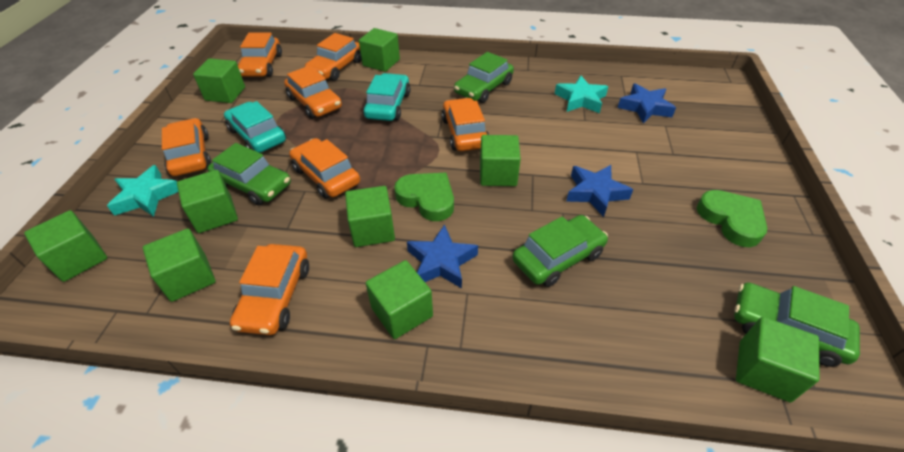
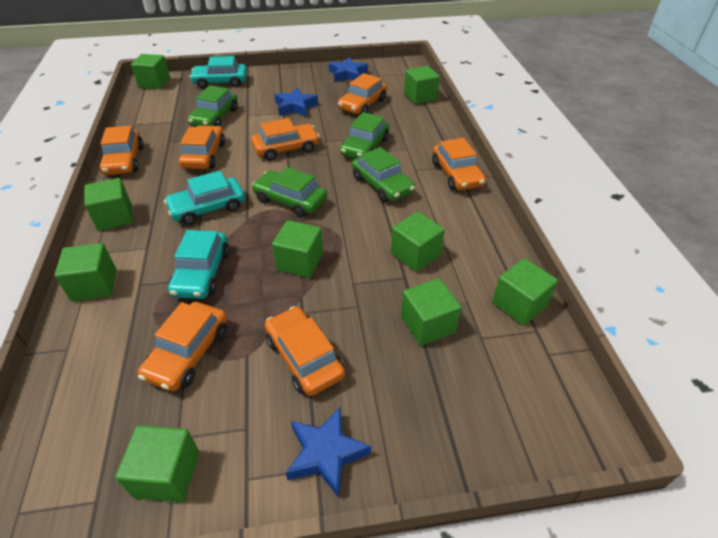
green heart: [394,173,454,221] [697,190,767,247] = 2 -> none = 0
turquoise car: [224,101,286,153] [363,73,411,121] = 2 -> [164,171,245,225] [168,230,229,299] [190,56,247,89] = 3
turquoise star: [107,165,178,217] [555,75,608,113] = 2 -> none = 0

